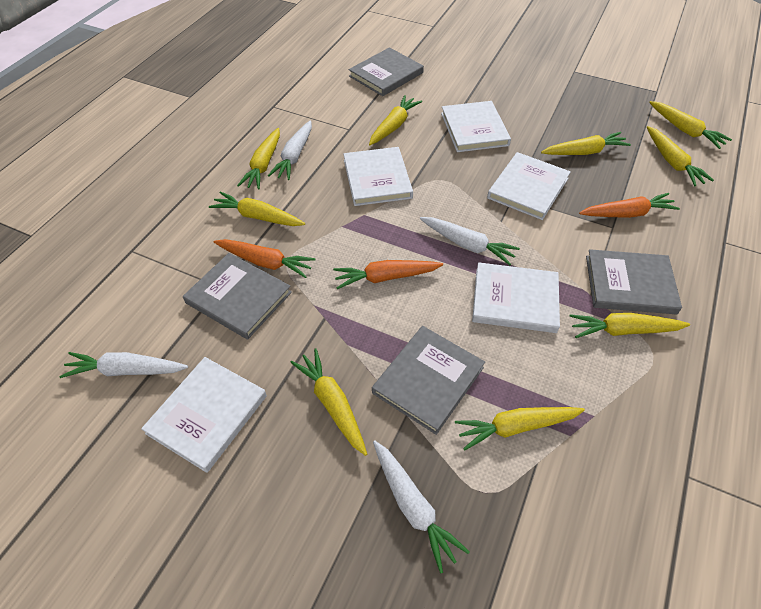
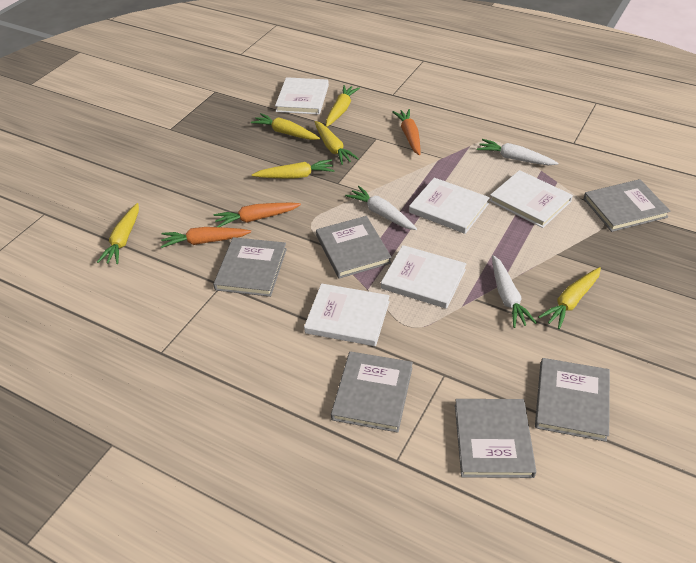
grey book: [183,253,292,339] [349,47,424,96] [372,326,485,435] [586,249,682,314] = 4 -> [213,237,287,297] [316,216,392,279] [331,351,413,433] [455,399,536,478] [535,358,610,442] [584,179,670,232] = 6
white carrot: [59,352,188,378] [268,120,312,180] [373,440,470,573] [420,217,520,265] = 4 -> [345,186,417,230] [477,139,558,165] [492,255,537,328] = 3
yellow carrot: [209,192,305,226] [237,128,280,190] [290,348,367,456] [369,95,422,145] [455,407,585,451] [541,132,631,155] [569,313,690,338] [647,126,714,186] [649,101,732,149] = 9 -> [97,203,139,264] [251,113,320,140] [252,159,335,179] [314,121,359,165] [326,85,360,127] [538,267,601,329] = 6

